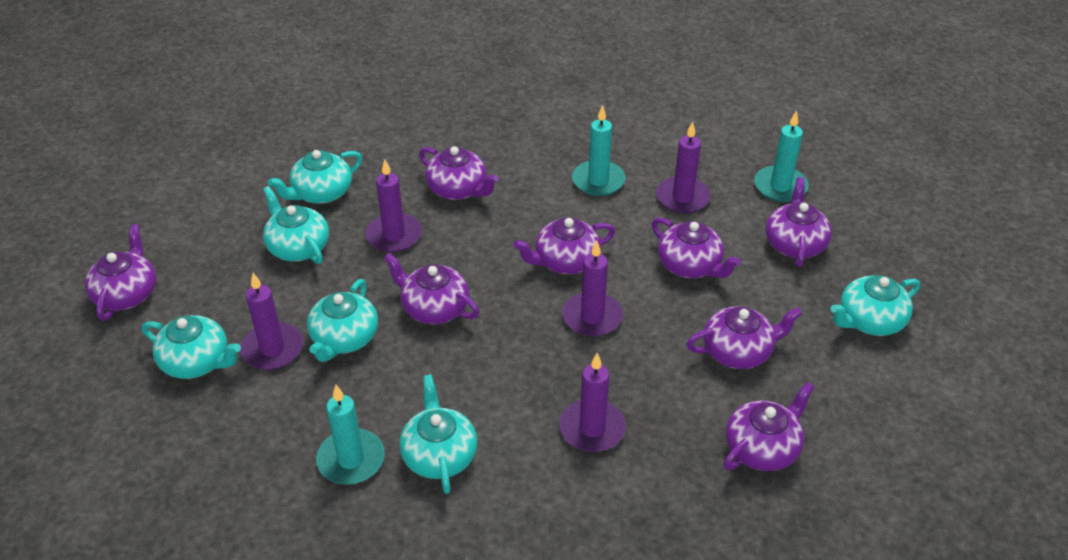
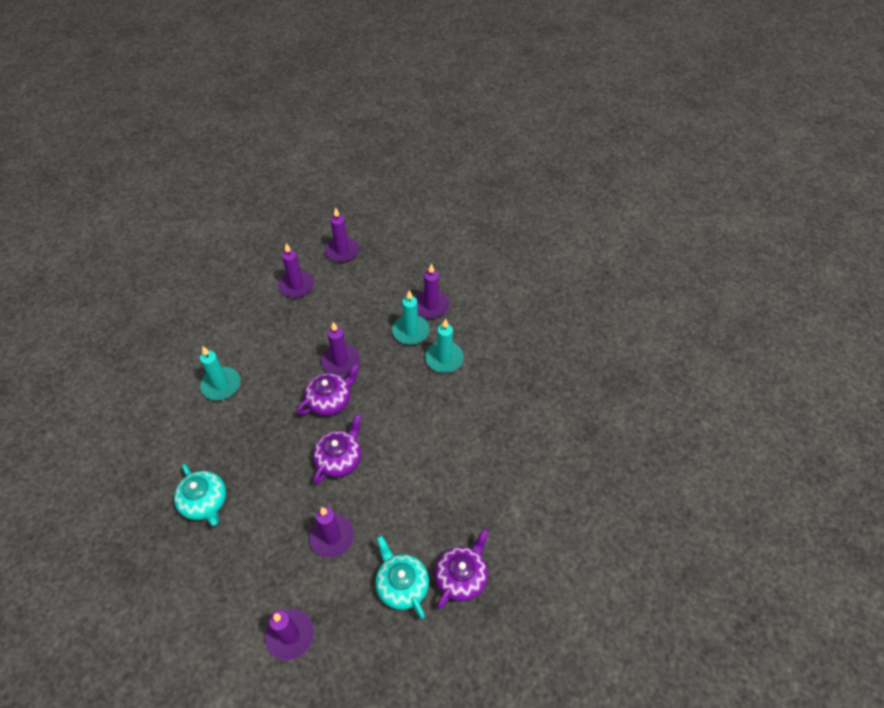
purple candle: [240,273,303,370] [366,159,422,252] [559,353,626,452] [562,241,623,337] [656,122,711,214] = 5 -> [265,609,314,661] [278,243,314,298] [309,507,354,558] [321,322,360,376] [325,207,359,263] [415,264,450,318] = 6
purple teapot: [85,224,156,321] [384,253,479,324] [419,146,499,200] [514,217,615,274] [652,217,741,278] [686,306,802,369] [724,382,814,471] [765,177,832,267] = 8 -> [296,364,360,416] [313,414,362,484] [435,529,489,609] = 3
turquoise teapot: [142,315,241,379] [263,186,329,264] [268,150,362,204] [307,279,378,362] [399,375,478,494] [830,275,920,336] = 6 -> [174,463,226,526] [375,536,429,619] = 2

